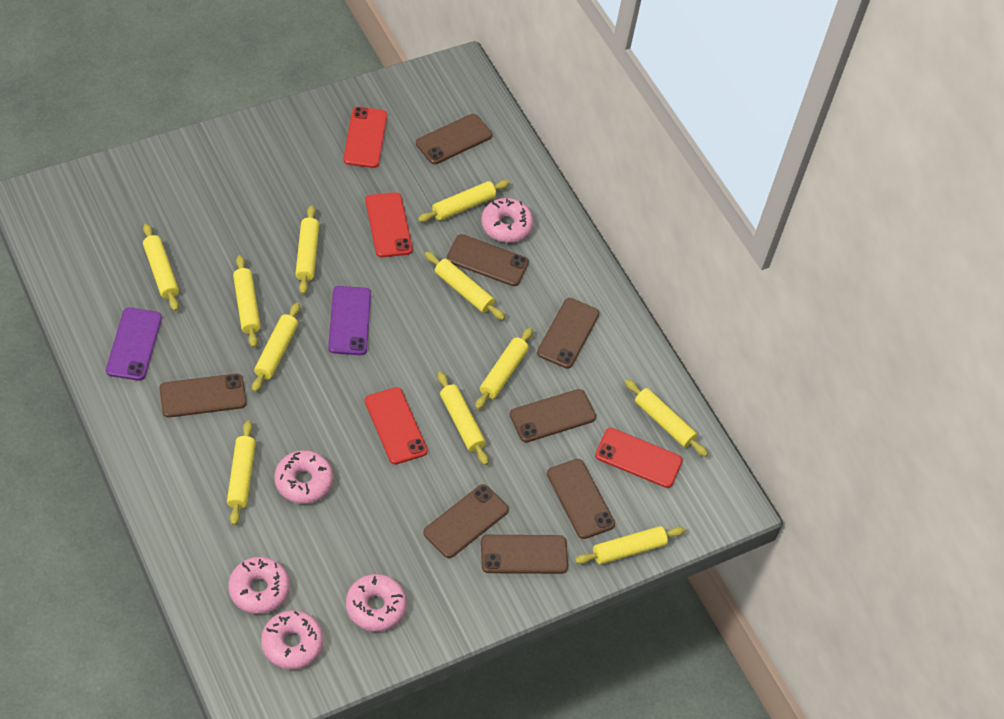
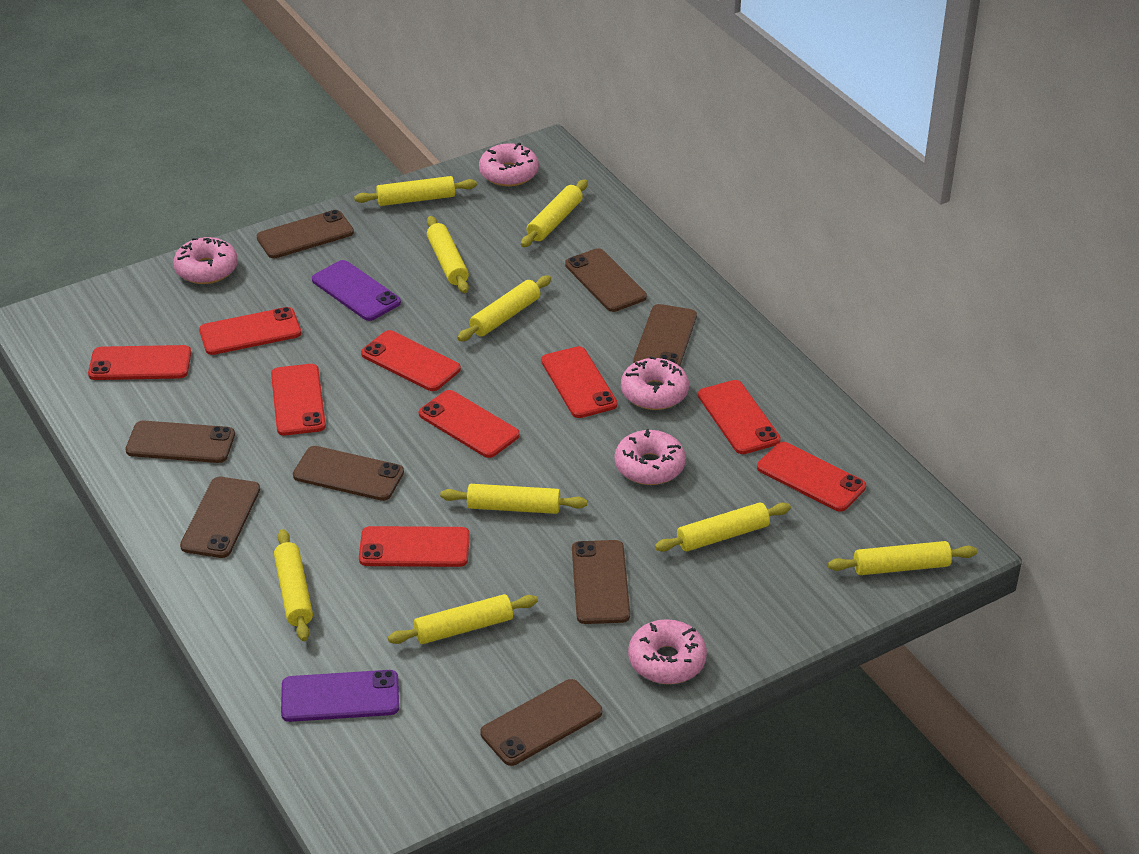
red phone: [343,107,387,168] [365,192,413,257] [365,387,428,464] [595,428,683,488] = 4 -> [88,345,191,380] [199,307,301,355] [271,364,326,435] [359,526,470,567] [361,330,461,391] [419,390,520,458] [541,346,617,418] [698,380,781,454] [757,442,866,512] = 9
yellow rolling pin: [143,224,179,311] [227,420,256,525] [233,255,261,348] [252,303,300,392] [295,205,319,294] [418,180,510,222] [425,252,505,320] [438,372,488,465] [475,328,533,410] [575,526,685,565] [625,379,708,457] = 11 -> [274,529,313,641] [354,176,477,206] [388,594,538,644] [427,216,469,293] [440,484,587,514] [457,275,551,341] [521,180,588,247] [655,502,791,552] [828,541,977,575] = 9

